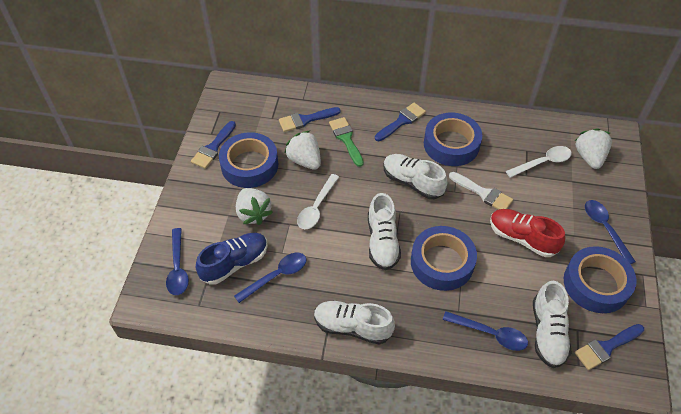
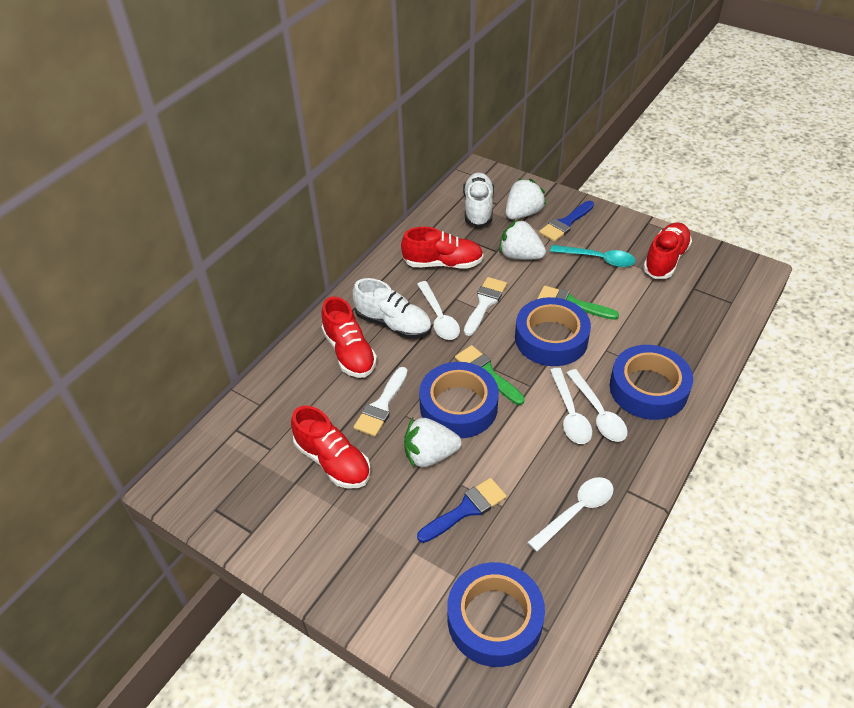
blue brush: [191,121,236,169] [279,107,341,132] [375,103,426,141] [575,324,644,370] = 4 -> [417,478,507,543] [539,201,594,242] = 2
blue shoe: [196,233,268,285] = 1 -> none = 0
blue spoon: [166,228,189,295] [234,253,306,303] [443,311,528,351] [585,200,636,264] = 4 -> none = 0
green brush: [329,117,364,167] = 1 -> [455,345,525,405] [537,285,619,320] = 2
red shoe: [490,209,565,257] = 1 -> [291,405,371,488] [322,296,377,378] [401,227,484,269] [643,222,692,279] = 4
turquoise spoon: none = 0 -> [550,245,636,267] = 1
white brush: [449,172,513,210] = 1 -> [354,367,408,437] [464,277,507,336] = 2
white shoe: [314,301,395,345] [368,193,401,270] [383,154,447,199] [533,281,572,368] = 4 -> [352,278,432,339] [463,172,494,227] = 2
white spoon: [297,174,339,229] [506,146,572,178] = 2 -> [417,281,460,340] [527,477,614,552] [550,368,592,444] [567,369,628,442] = 4

